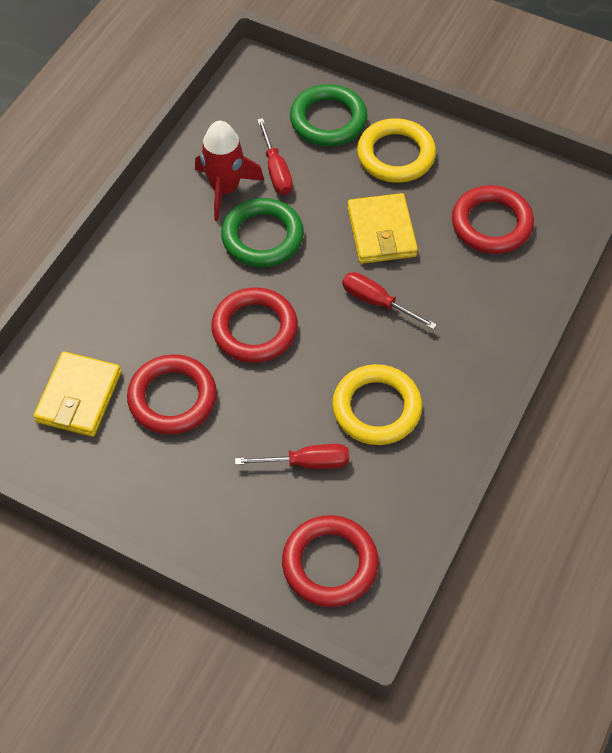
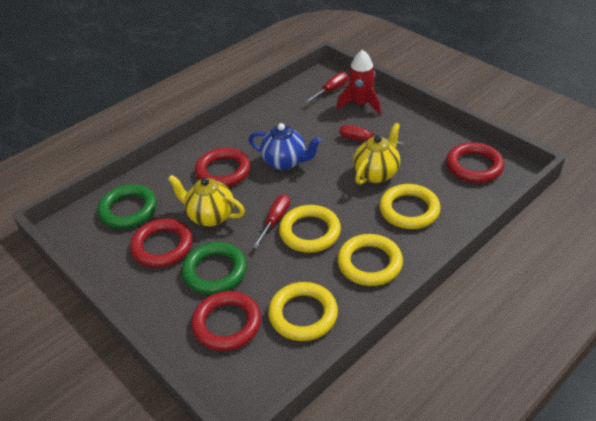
blue teapot: none = 0 -> [249,123,321,170] = 1
yellow ring: [332,364,422,445] [357,118,436,183] = 2 -> [268,282,338,341] [279,205,341,253] [337,234,403,286] [379,184,441,229] = 4
yellow teapot: none = 0 -> [168,175,245,227] [353,123,400,185] = 2
yellow wallet: [34,351,121,437] [347,193,418,264] = 2 -> none = 0

